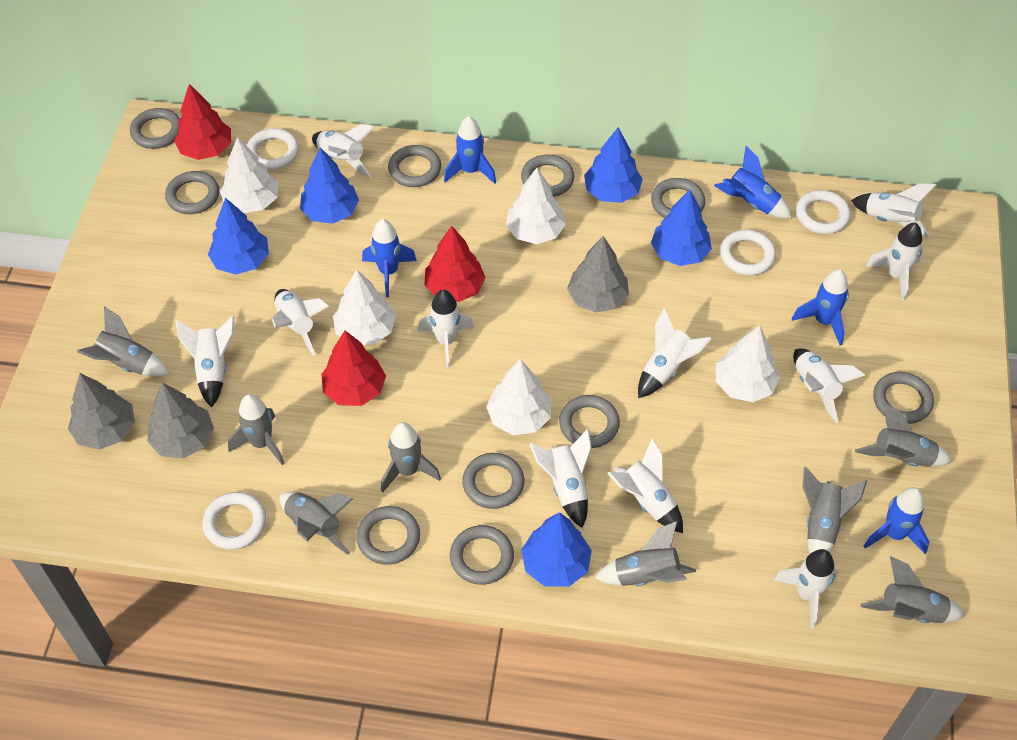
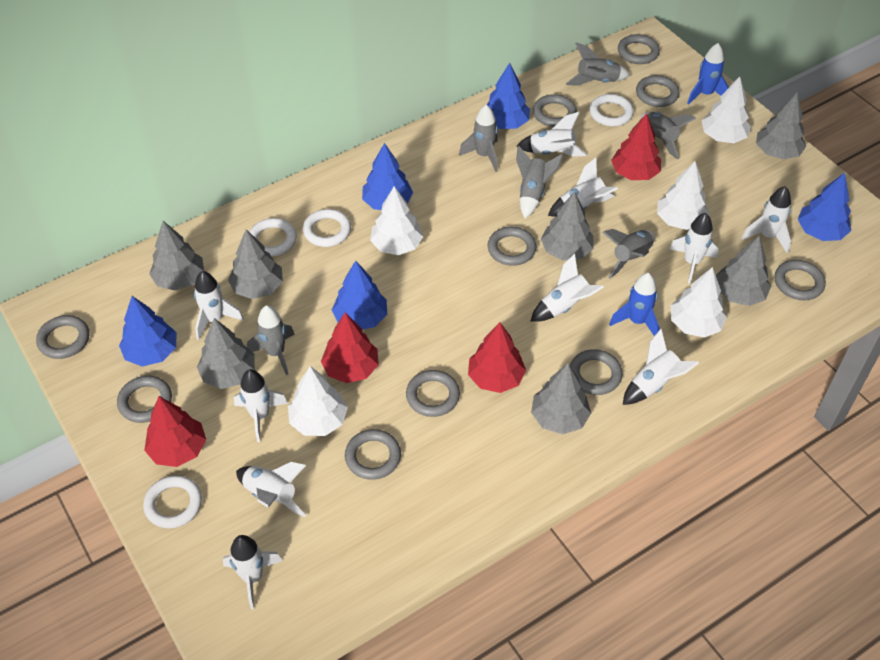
blue rocket: [362,219,417,297] [444,116,496,184] [714,146,792,219] [792,269,849,345] [864,487,929,554] = 5 -> [609,273,660,336] [687,43,729,105] = 2
grey rocket: [77,307,170,377] [228,394,285,465] [279,492,353,555] [381,422,441,492] [595,521,696,586] [802,467,867,554] [855,403,953,467] [861,556,965,623] = 8 -> [247,305,295,375] [459,105,498,172] [516,146,563,218] [566,42,630,86] [602,229,655,278] [641,112,697,159] = 6
grey tree: [68,373,135,450] [147,382,214,459] [567,236,629,313] = 3 -> [149,221,204,290] [197,318,255,389] [228,229,283,299] [531,363,591,434] [541,191,593,261] [716,236,771,306] [756,92,806,160] = 7
red tree: [174,84,231,160] [322,331,386,406] [424,225,486,302] = 3 -> [144,396,206,467] [321,312,379,383] [468,322,526,393] [611,113,661,180] = 4
white rocket: [176,316,235,408] [272,289,329,356] [312,124,374,178] [418,290,474,368] [530,429,592,528] [607,438,683,533] [638,308,712,398] [773,549,838,628] [793,348,865,423] [851,184,936,237] [865,222,922,301] = 11 -> [194,271,244,340] [223,535,282,610] [234,369,288,442] [236,462,307,518] [516,112,587,157] [531,254,604,322] [548,158,618,217] [623,329,699,405] [669,213,719,283] [741,186,791,253] = 10

